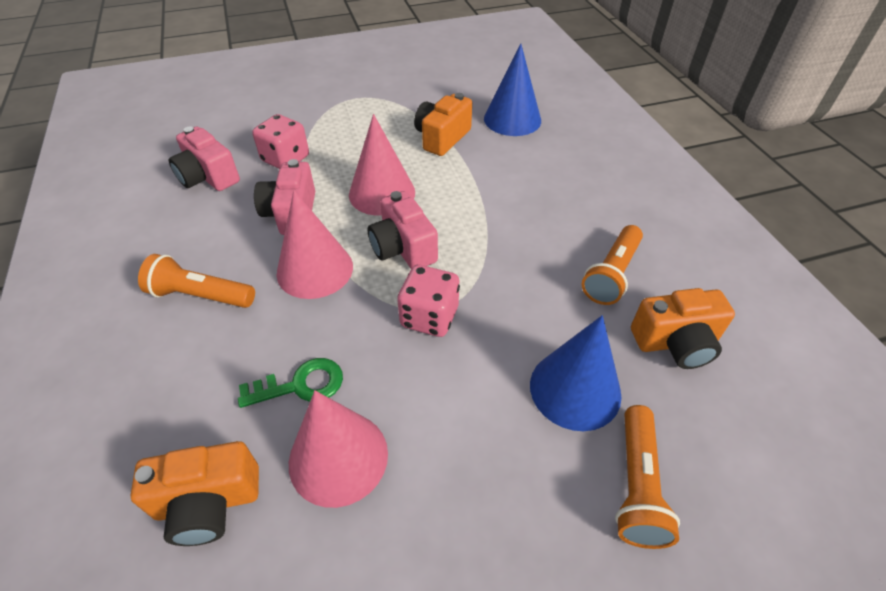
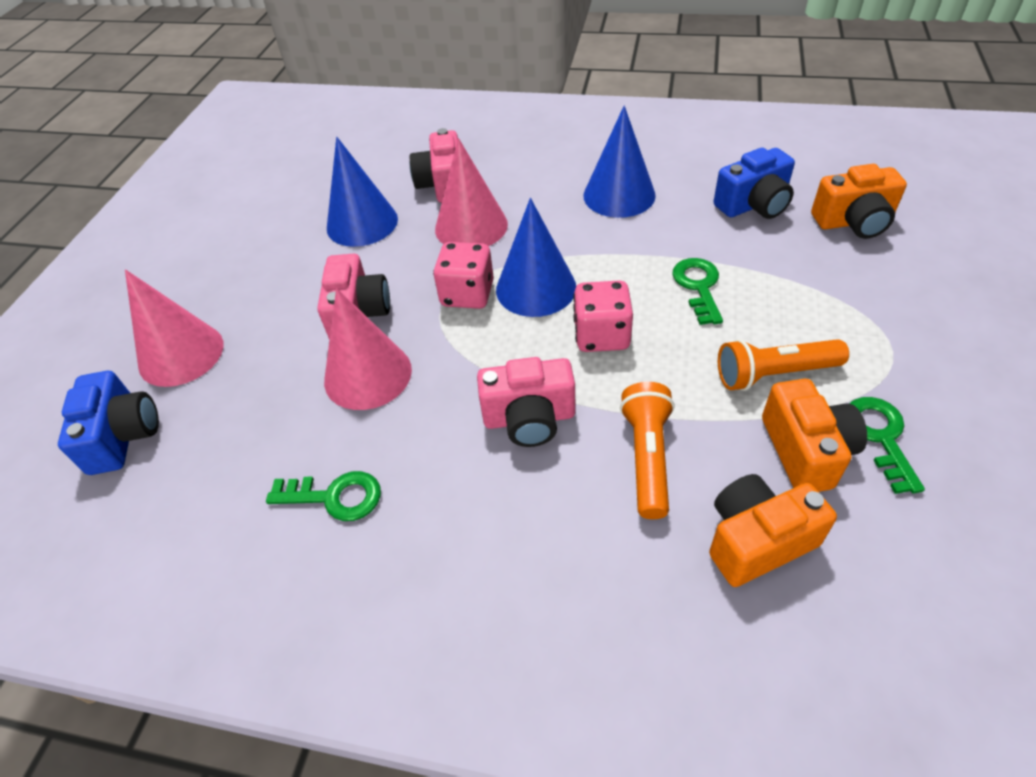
blue camera: none = 0 -> [58,371,159,475] [714,148,795,219] = 2
blue cone: [484,44,541,136] [530,315,622,431] = 2 -> [327,137,398,247] [496,198,576,317] [583,105,656,218] = 3
green key: [238,358,343,408] = 1 -> [266,471,381,521] [672,258,723,325] [849,397,925,494] = 3
orange flashlight: [138,254,255,308] [582,225,643,305] [615,405,680,549] = 3 -> [620,382,674,519] [718,339,849,391] = 2

